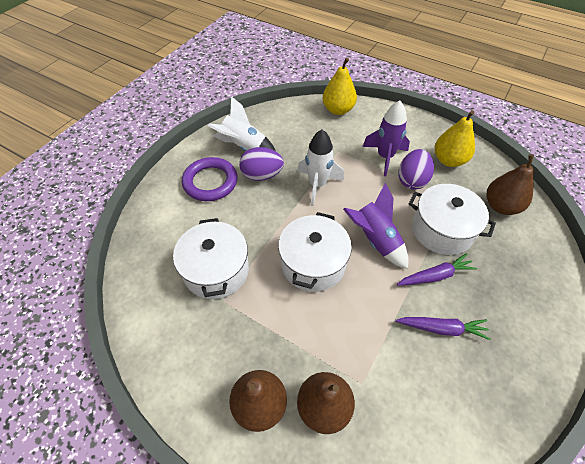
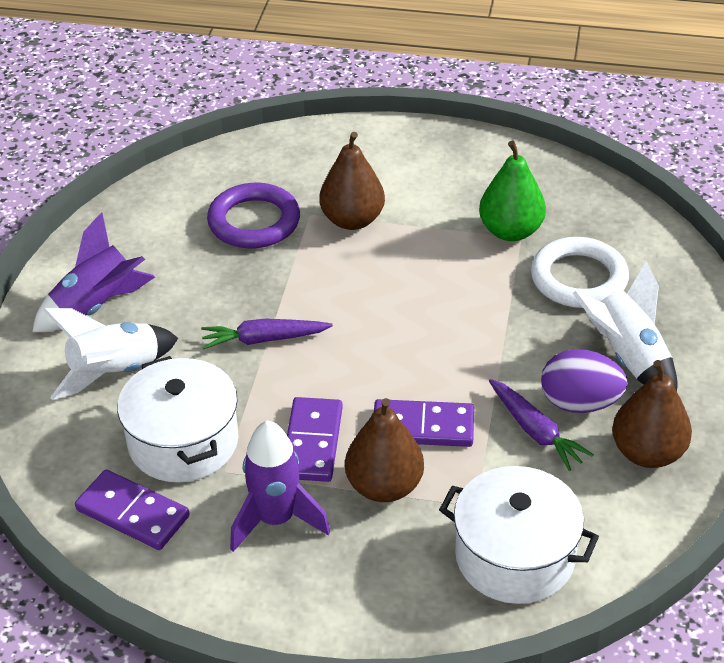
green pear: none = 0 -> [479,141,546,241] = 1
purple domino: none = 0 -> [75,470,189,550] [287,397,343,482] [374,399,474,447] = 3
purple egg: [239,147,284,181] [398,149,434,190] = 2 -> [541,349,628,413] = 1
white pot: [173,218,249,299] [278,212,352,292] [409,184,496,255] = 3 -> [117,356,239,482] [439,466,599,604] = 2
white ring: none = 0 -> [531,237,629,308] = 1
yellow pear: [323,58,357,115] [435,110,475,167] = 2 -> none = 0

